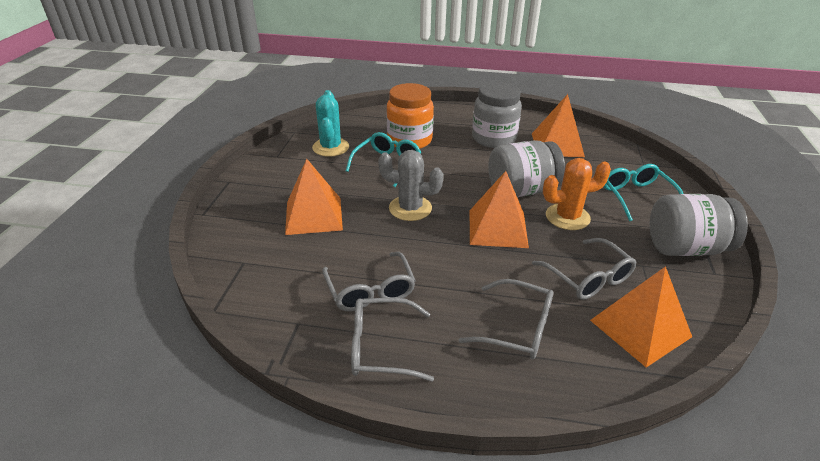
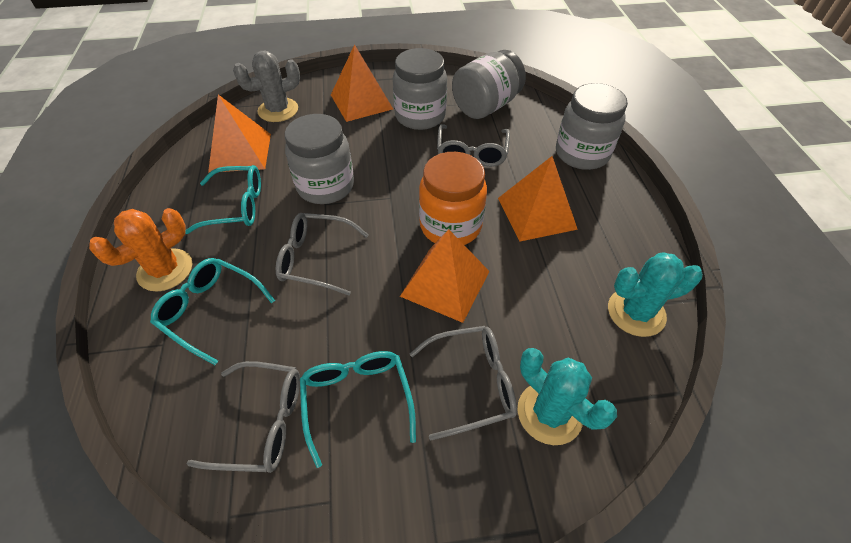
grey jar: [472,82,522,148] [488,140,565,197] [649,194,748,256] = 3 -> [285,114,354,204] [393,48,447,130] [452,50,526,119] [556,83,628,170] = 4
turquoise cactus: [312,90,349,157] = 1 -> [517,348,617,445] [608,252,703,337] = 2
turquoise glasses: [346,132,421,187] [604,164,683,221] = 2 -> [150,258,275,365] [185,165,261,234] [300,351,416,468] = 3

